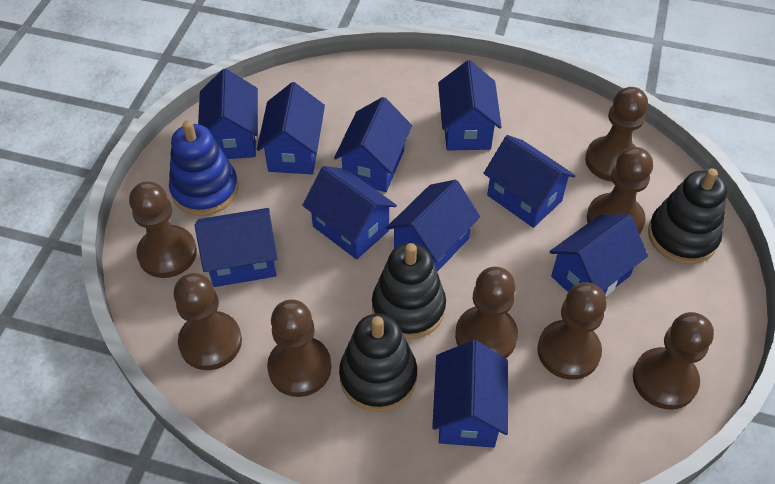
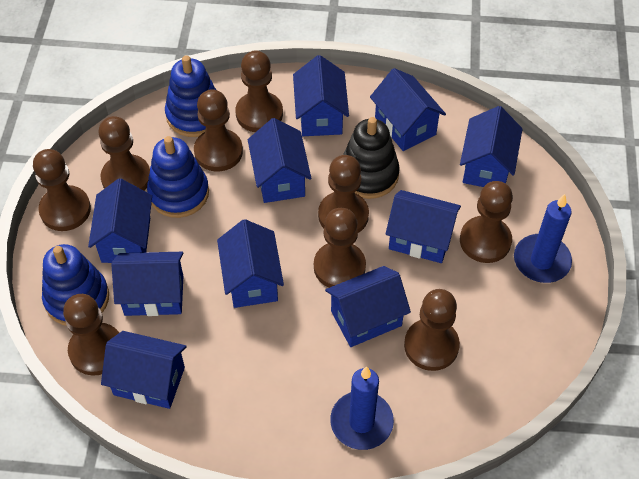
black stacking toy: [339,314,417,412] [372,243,446,339] [648,168,727,264] = 3 -> [343,117,400,199] = 1
blue candle: none = 0 -> [330,366,394,450] [514,194,572,283] = 2
blue stacking toy: [169,120,239,216] = 1 -> [42,244,109,326] [147,136,209,218] [165,55,216,137] = 3
brown pawn: [129,181,197,278] [173,273,242,370] [267,299,332,397] [455,267,518,358] [537,282,607,380] [585,87,648,182] [587,147,653,235] [633,312,714,410] = 8 -> [33,149,91,231] [63,294,119,376] [99,116,150,191] [194,89,243,172] [236,51,283,132] [314,208,366,288] [318,155,369,233] [404,289,460,371] [460,181,513,263] = 9

